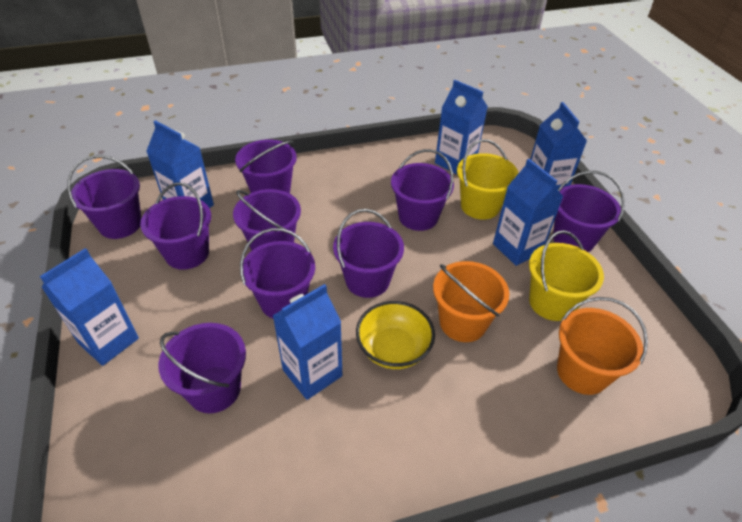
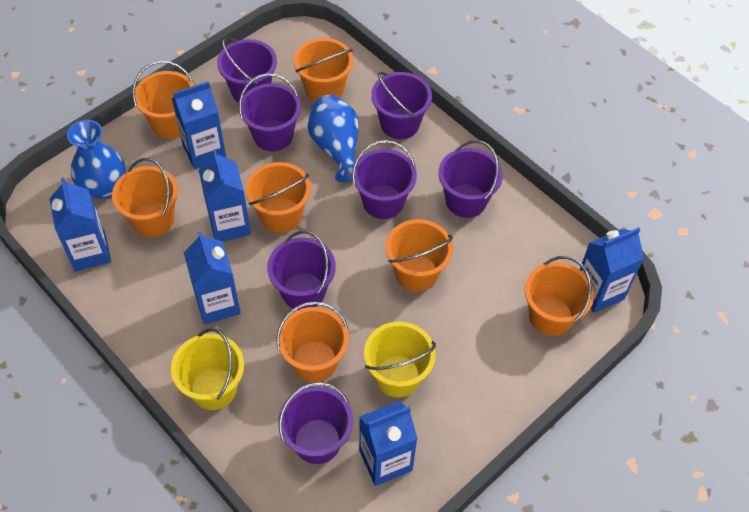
blue vase: none = 0 -> [67,120,126,199] [308,95,359,182] = 2
orange bucket: [433,261,509,342] [557,297,648,395] = 2 -> [112,158,178,237] [133,61,194,139] [246,162,311,233] [276,302,349,382] [294,38,353,102] [386,219,453,292] [525,256,594,336] = 7
purple bucket: [67,155,141,239] [140,183,211,270] [158,323,246,413] [233,189,301,250] [235,140,297,194] [240,228,315,319] [333,209,404,298] [391,149,454,231] [553,171,625,252] = 9 -> [217,37,277,103] [239,73,301,151] [267,231,336,310] [278,382,353,464] [352,140,417,219] [371,72,432,139] [439,140,503,218] = 7
yellow bowl: [356,301,435,369] = 1 -> none = 0

